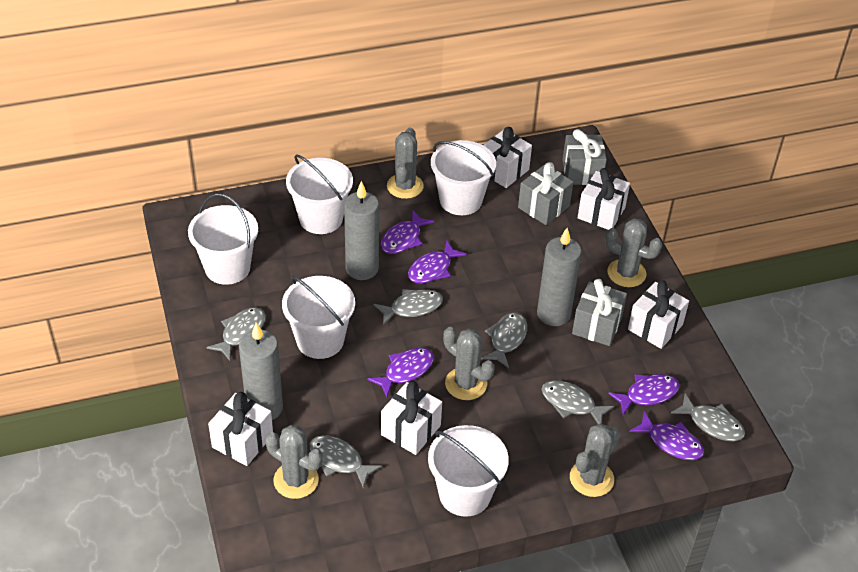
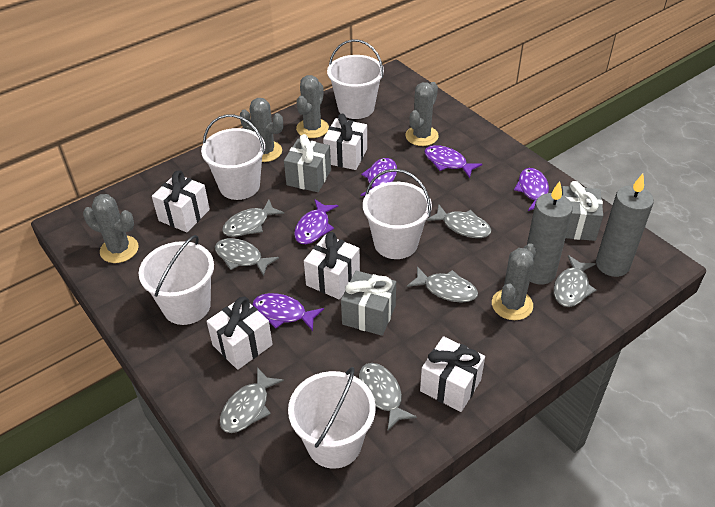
grey candle: [239,322,283,420] [344,181,379,280] [537,228,582,326] = 3 -> [527,181,573,285] [596,174,654,277] = 2
grey fish: [206,307,266,361] [309,435,382,488] [373,289,443,325] [481,312,527,368] [541,380,614,424] [671,393,745,442] = 6 -> [215,238,279,276] [220,367,284,433] [222,200,284,237] [359,363,417,430] [407,266,478,303] [426,204,491,238] [554,255,596,307] = 7

